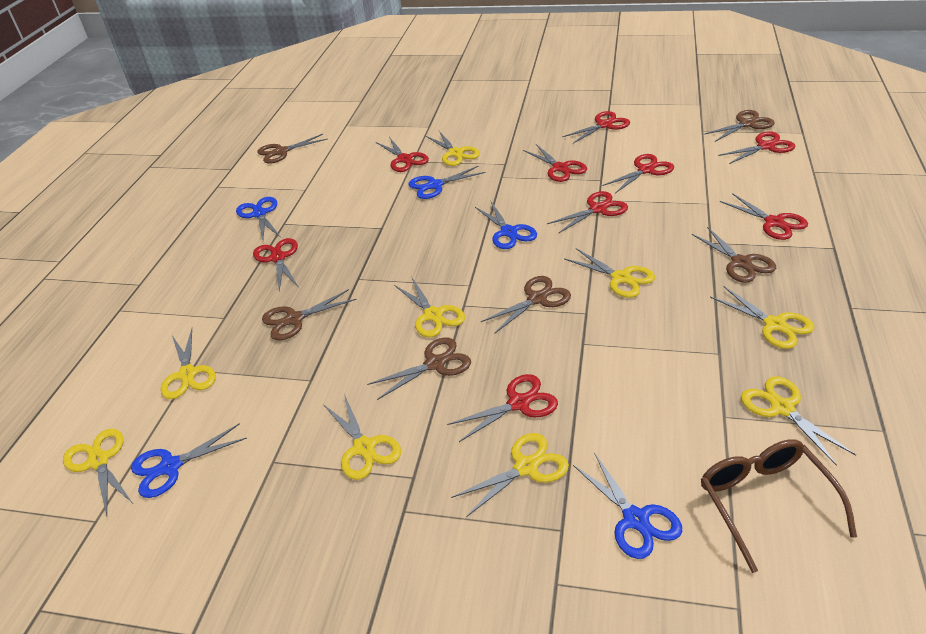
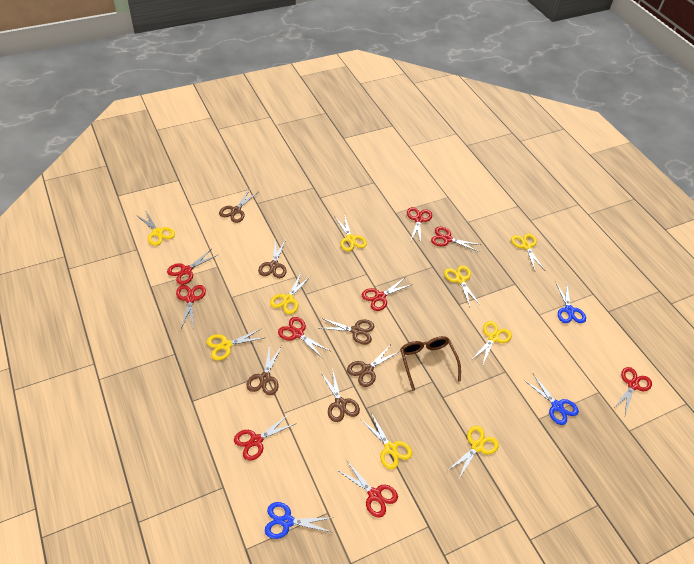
blue scissors: [131,423,247,498] [236,197,281,240] [408,166,486,199] [475,200,537,249] [573,452,682,559] = 5 -> [265,502,334,539] [524,374,579,425] [556,281,586,323] = 3

